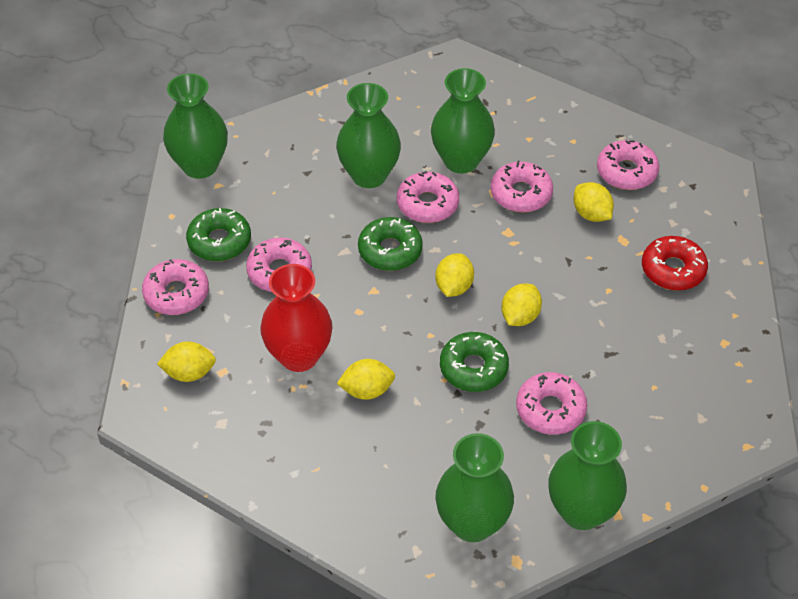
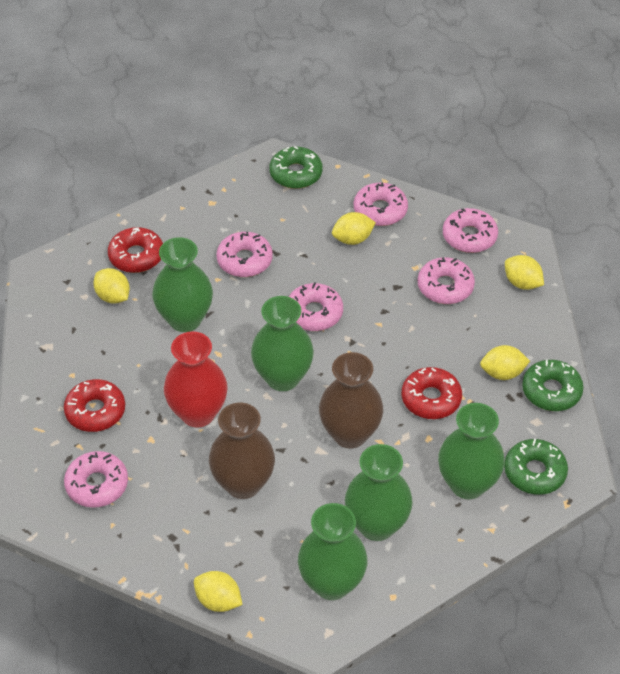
brown vase: none = 0 -> [209,403,275,499] [319,352,383,448] = 2
red donut: [642,236,708,291] = 1 -> [64,379,125,432] [108,227,163,273] [401,367,462,419] = 3

